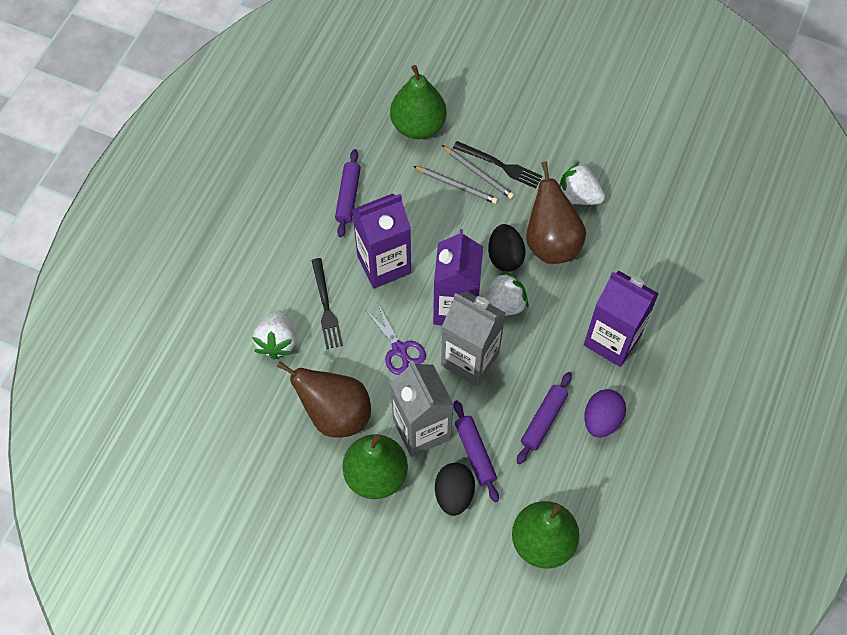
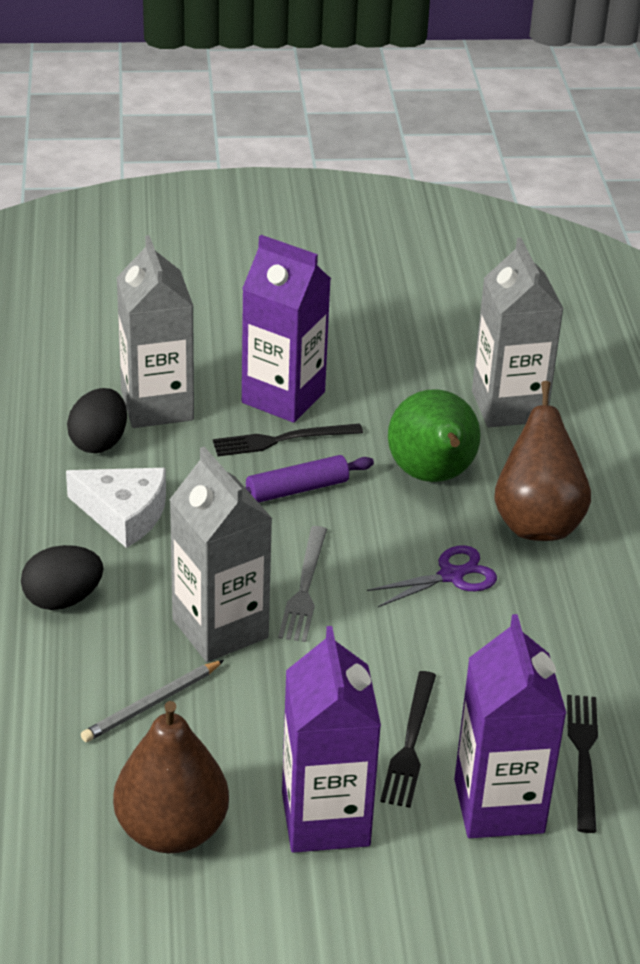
black fork: [312,258,343,349] [453,141,543,188] = 2 -> [213,423,363,456] [380,671,436,808] [567,695,598,833] = 3
green pear: [343,434,408,499] [390,65,447,139] [512,501,579,569] = 3 -> [388,389,481,482] = 1
grey carton: [390,360,454,457] [441,291,505,386] = 2 -> [116,235,194,428] [169,447,273,662] [472,238,564,427] = 3
grey fork: none = 0 -> [278,526,327,642] = 1
grey pencil: [413,166,498,204] [442,145,514,199] = 2 -> [81,660,224,742] = 1
purple egg: [584,389,626,438] = 1 -> none = 0
purple rolling pin: [335,149,361,237] [453,400,499,502] [517,372,572,464] = 3 -> [245,455,374,503] = 1
white cheese: none = 0 -> [66,468,166,548] = 1
white strawberry: [252,310,296,360] [483,271,529,316] [559,162,605,205] = 3 -> none = 0

